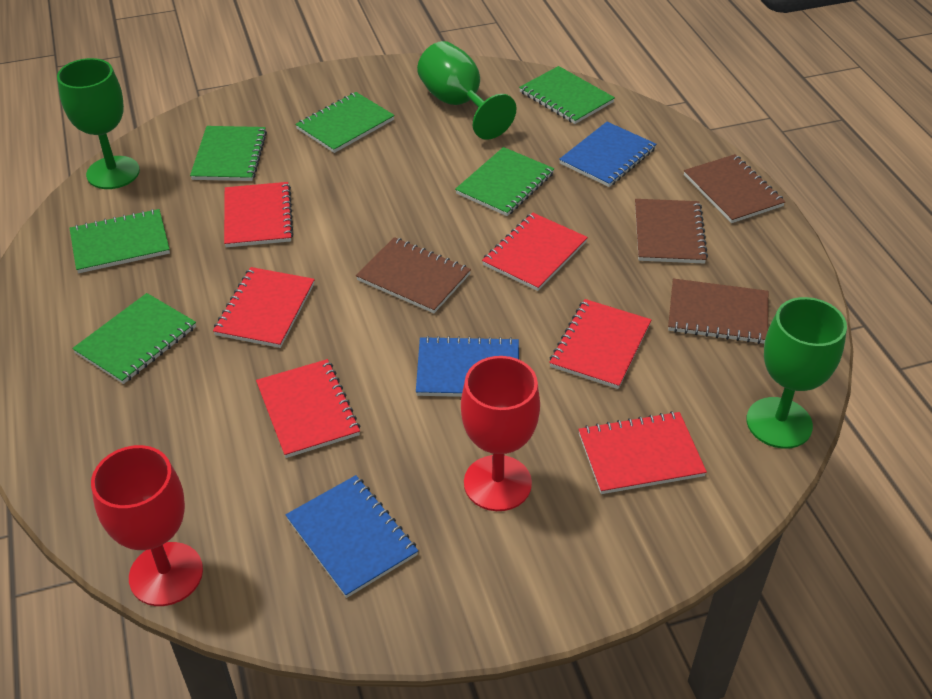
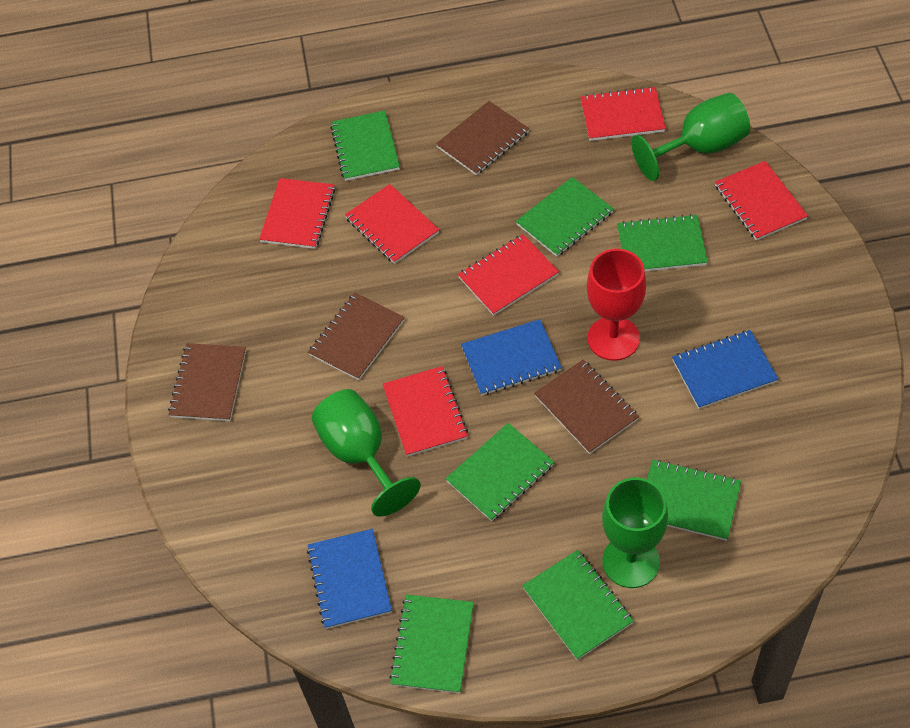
green notebook: [70,209,170,273] [72,293,196,384] [190,126,267,181] [295,92,395,153] [455,147,554,216] [519,66,615,124] = 6 -> [330,111,400,181] [389,594,474,693] [445,423,554,521] [516,177,614,257] [522,550,634,660] [617,214,708,271] [647,460,741,541] = 7
red goblet: [91,445,203,606] [461,356,540,511] = 2 -> [587,249,646,361] = 1

